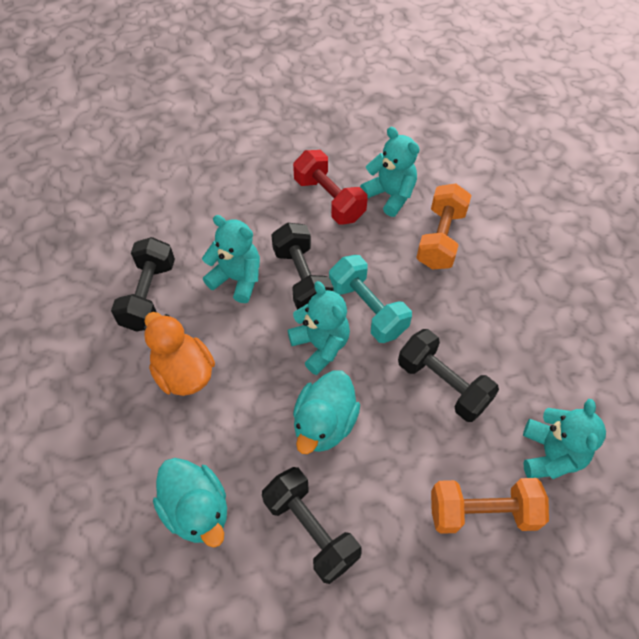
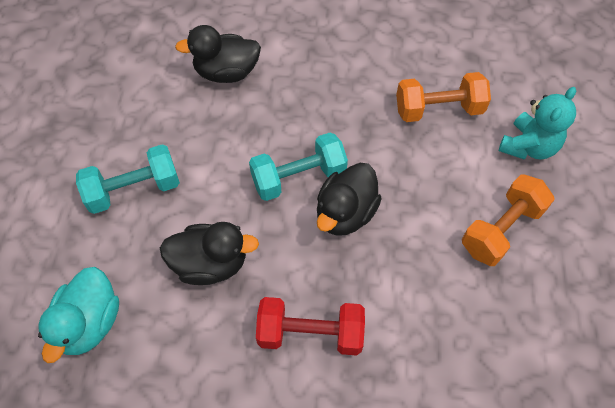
black duck: none = 0 -> [160,222,259,285] [175,25,261,83] [317,163,382,236] = 3
black dumbbell: [111,237,175,332] [262,467,362,584] [271,223,334,310] [398,329,499,422] = 4 -> none = 0
orange duck: [144,312,215,396] = 1 -> none = 0
turquoise duck: [153,458,227,547] [293,371,360,454] = 2 -> [38,267,119,363] = 1
turquoise dumbbell: [329,255,412,343] = 1 -> [76,144,180,214] [249,132,348,201] = 2
turquoise teddy bear: [202,215,260,303] [288,281,350,375] [360,127,420,217] [523,399,606,479] = 4 -> [499,87,576,160] = 1

